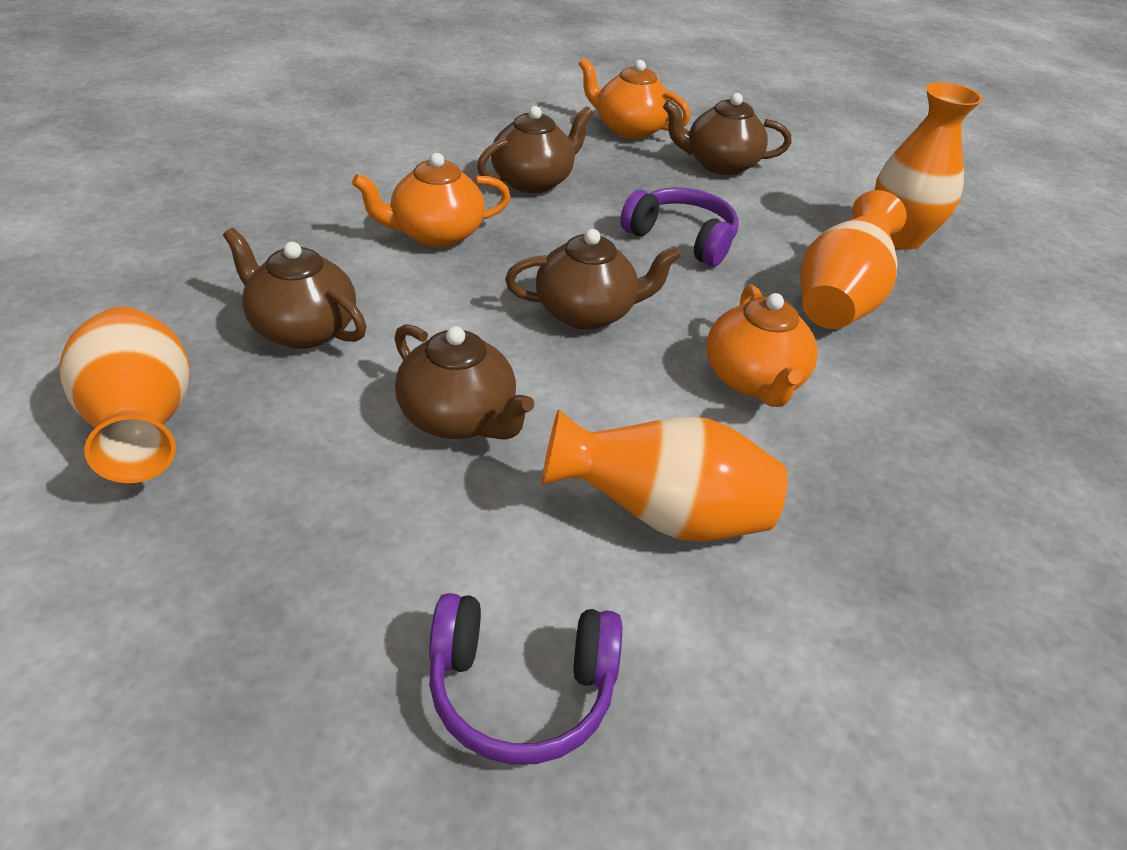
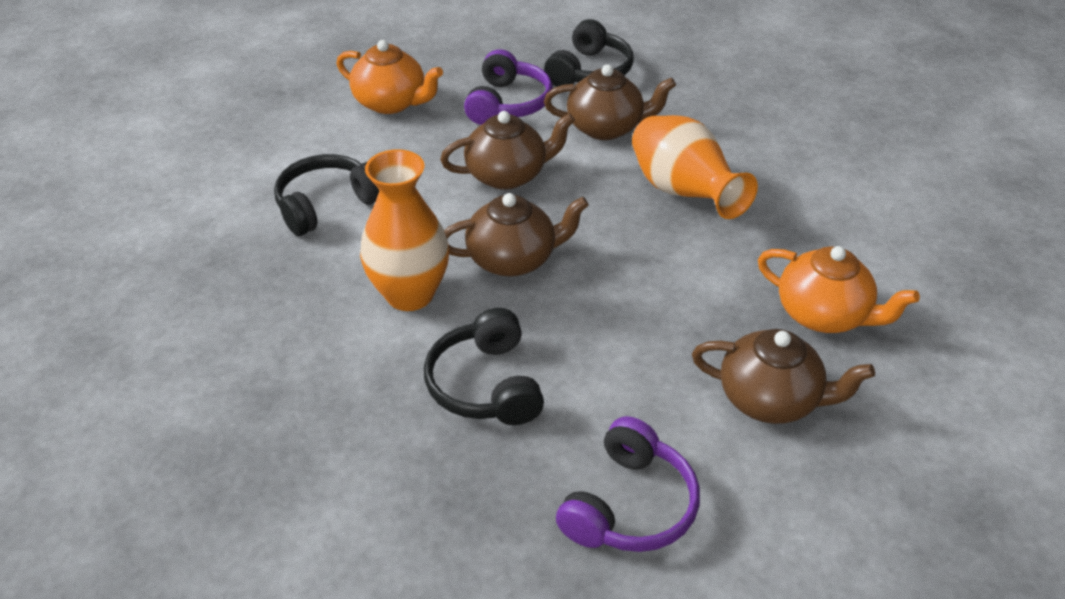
black headphones: none = 0 -> [274,154,379,236] [424,308,544,425] [544,19,634,87] = 3
brown teapot: [223,228,367,349] [394,324,534,440] [477,106,593,193] [505,229,681,330] [663,93,792,175] = 5 -> [440,111,575,190] [444,193,589,277] [544,64,676,140] [692,329,875,424] = 4
orange teapot: [352,153,511,248] [579,58,691,139] [706,285,818,407] = 3 -> [337,40,443,114] [758,246,920,333] = 2
orange vase: [59,307,190,483] [541,409,788,542] [800,190,907,329] [875,82,983,250] = 4 -> [360,149,449,311] [632,115,758,219] = 2

